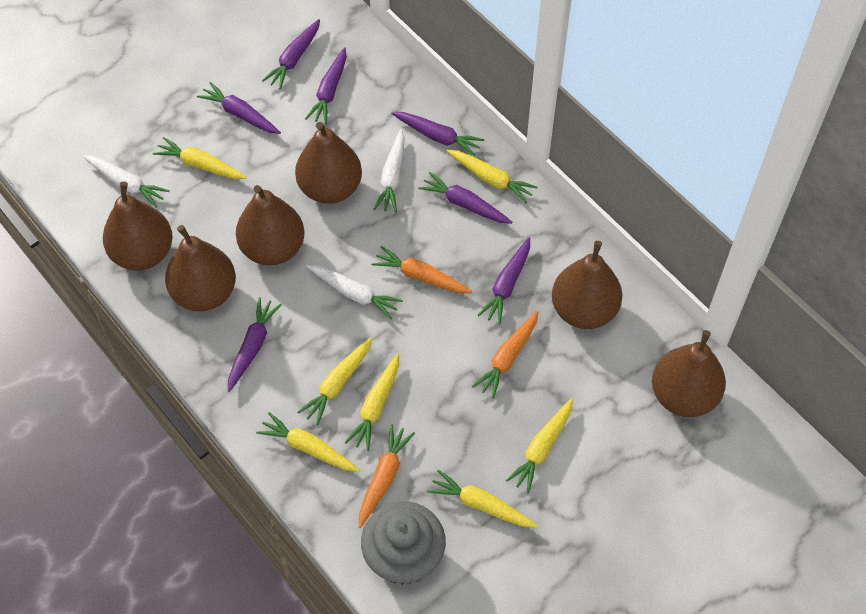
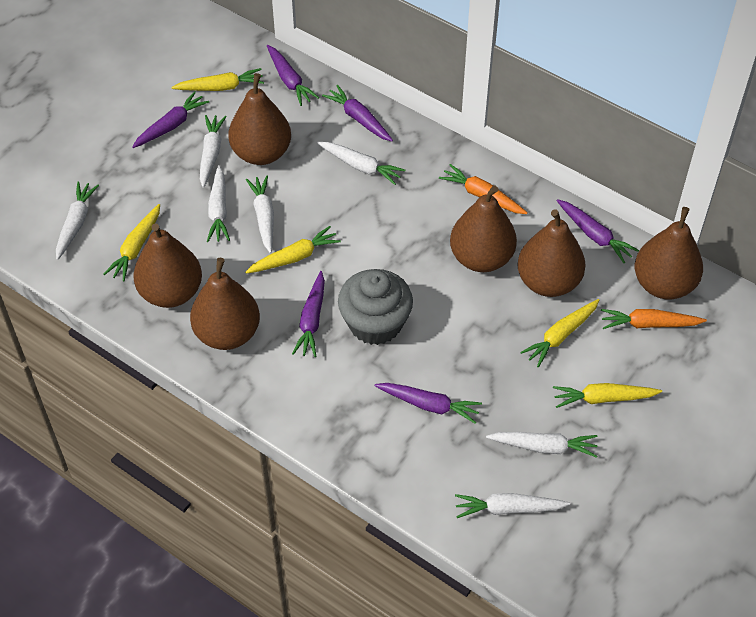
orange carrot: [359,424,415,528] [371,246,472,293] [472,311,538,399] = 3 -> [439,164,528,214] [601,309,707,329] = 2
purple carrot: [197,82,281,134] [228,297,282,392] [262,19,320,89] [305,47,347,124] [391,112,484,157] [418,172,513,224] [477,237,530,324] = 7 -> [132,91,209,148] [267,45,319,106] [292,271,325,357] [322,85,393,141] [375,383,482,424] [557,199,639,263] = 6
white carrot: [83,155,170,208] [306,265,403,319] [374,129,405,213] = 3 -> [56,182,99,260] [200,115,227,188] [207,165,230,242] [246,175,274,253] [317,142,405,185] [455,493,570,518] [486,432,598,458] = 7
yellow carrot: [153,137,247,179] [256,412,360,472] [297,337,372,425] [345,353,399,451] [428,470,538,528] [447,150,538,203] [506,398,573,493] = 7 -> [103,204,160,281] [171,68,264,91] [245,226,341,274] [520,299,599,367] [553,383,662,408] = 5

